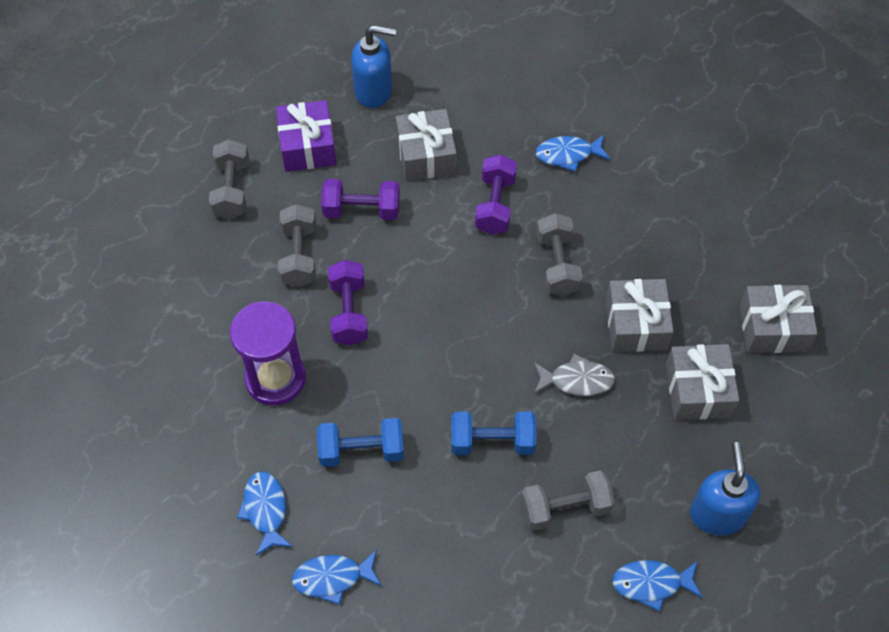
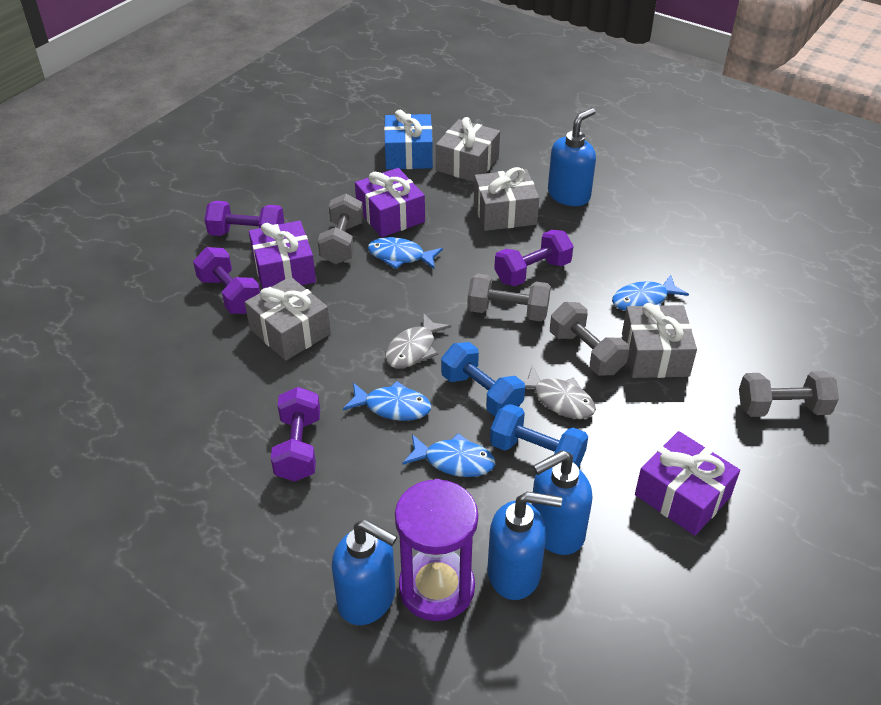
blue gift: none = 0 -> [384,110,433,169] = 1
blue soap dispenser: [351,25,397,108] [690,442,760,536] = 2 -> [332,520,397,625] [488,492,562,600] [531,450,592,555] [548,108,596,206] = 4
grey fish: [534,354,615,396] = 1 -> [385,313,451,368] [523,366,596,419] = 2
purple dumbbell: [321,179,400,220] [328,260,368,345] [475,155,517,234] = 3 -> [193,247,260,314] [204,201,284,236] [271,387,320,482] [494,230,573,286] = 4
purple gift: [276,100,336,172] = 1 -> [249,221,316,289] [355,168,425,237] [635,431,740,536] = 3

